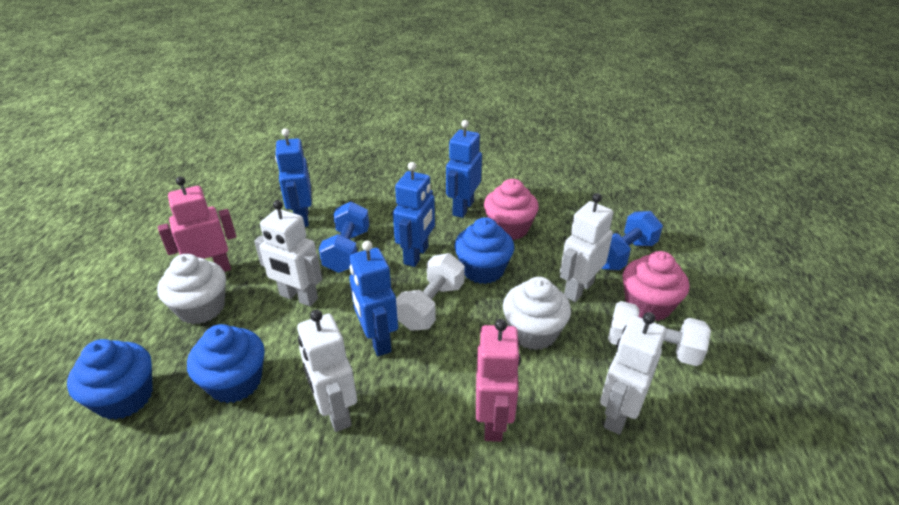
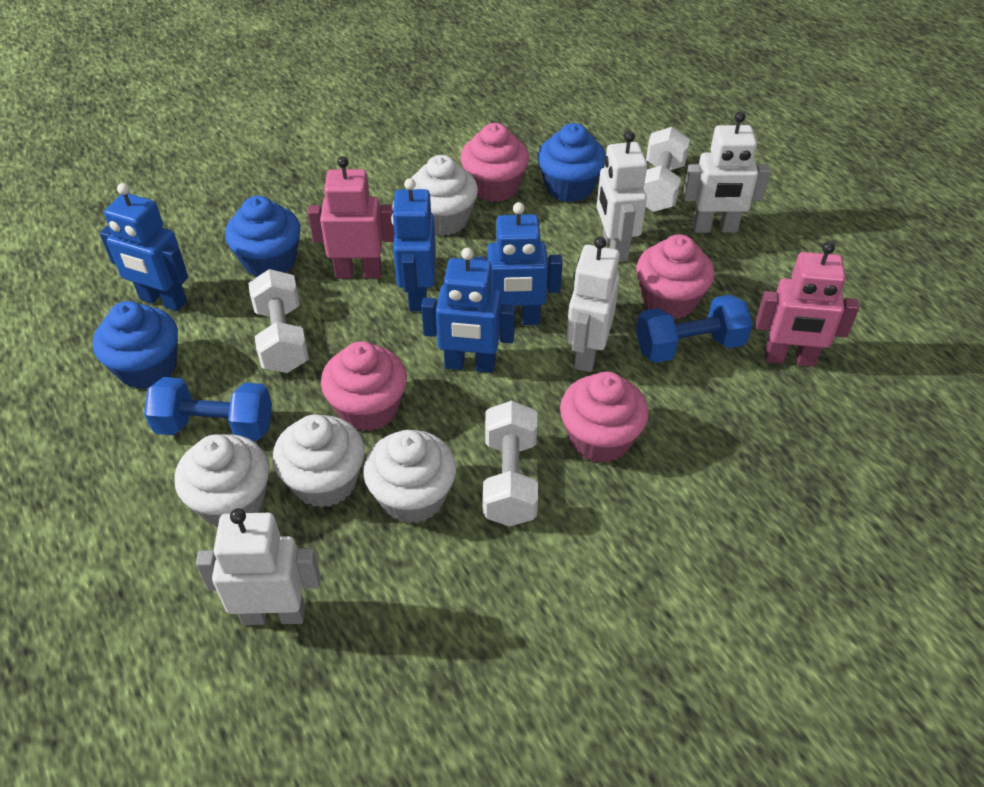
pink cupcake: [484,179,539,240] [623,251,689,321] = 2 -> [321,341,407,431] [461,123,529,202] [560,372,649,463] [637,234,714,319] = 4
white cupcake: [157,254,226,324] [503,277,571,350] = 2 -> [174,434,269,527] [273,414,365,508] [363,430,456,524] [411,155,478,236] = 4
white dumbbell: [396,253,465,331] [608,301,711,366] = 2 -> [248,269,309,373] [483,400,538,527] [643,127,690,212] = 3

